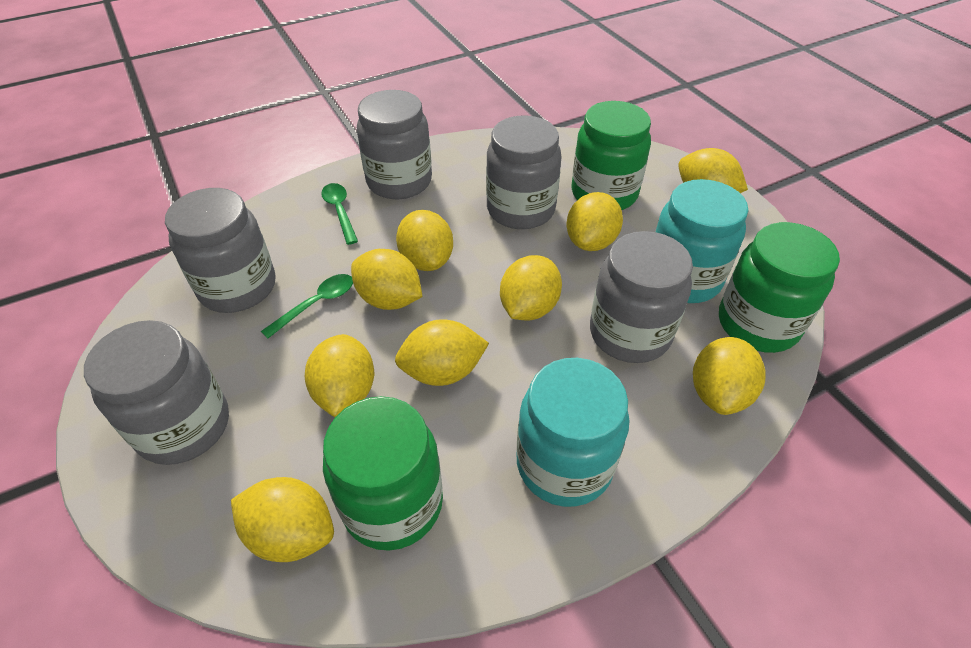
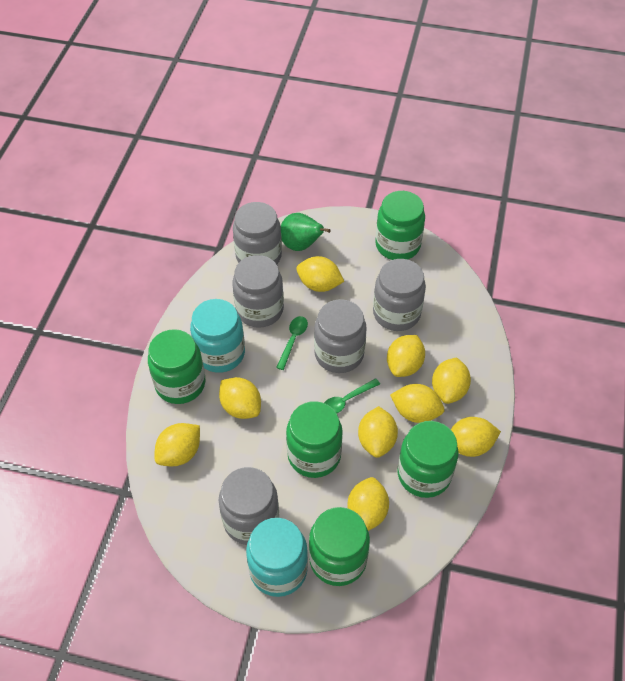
green jar: [323,396,443,551] [571,101,651,210] [719,222,840,353] = 3 -> [148,329,205,404] [286,401,343,478] [309,507,370,586] [375,191,425,260] [398,421,458,498] = 5
green pear: none = 0 -> [281,213,331,251] = 1

